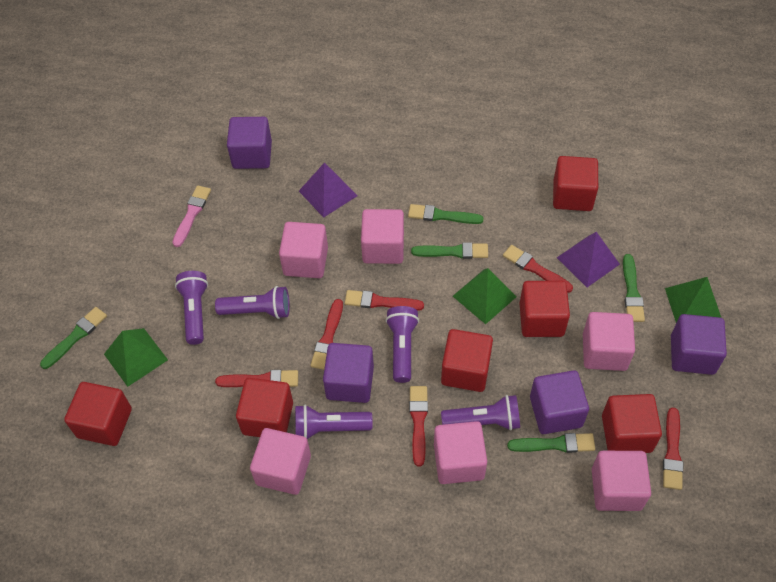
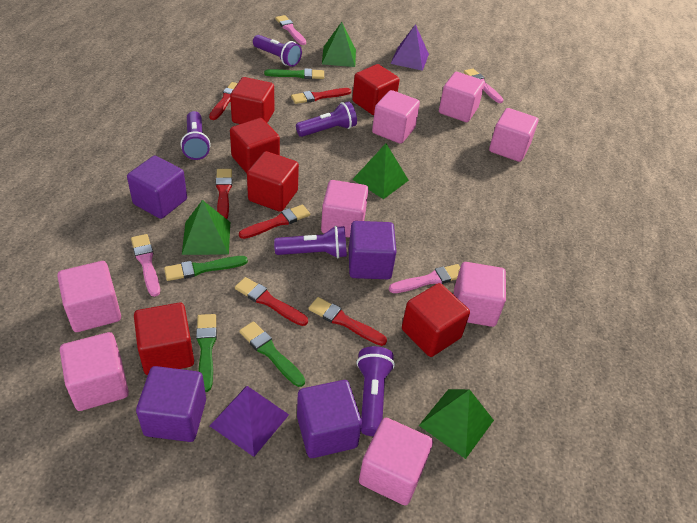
green brush: [40,307,107,369] [408,204,484,224] [411,242,488,259] [507,433,595,453] [623,254,645,322] = 5 -> [164,256,248,281] [196,314,217,392] [239,321,305,387] [264,68,324,79] = 4
green pyramid: [104,328,168,387] [453,268,517,324] [665,277,721,323] = 3 -> [182,200,230,255] [322,22,356,67] [352,144,409,199] [419,389,494,459] = 4
pink brush: [172,185,211,247] = 1 -> [131,234,160,297] [275,15,306,45] [389,264,460,293] [464,68,504,103] = 4
pink cube: [250,428,311,495] [279,222,328,278] [361,209,404,264] [434,421,487,484] [583,312,635,371] [592,451,651,511] = 6 -> [57,261,121,332] [60,332,129,411] [321,180,369,238] [359,418,433,505] [372,90,420,144] [439,72,485,122] [454,262,506,327] [489,108,538,162] = 8

